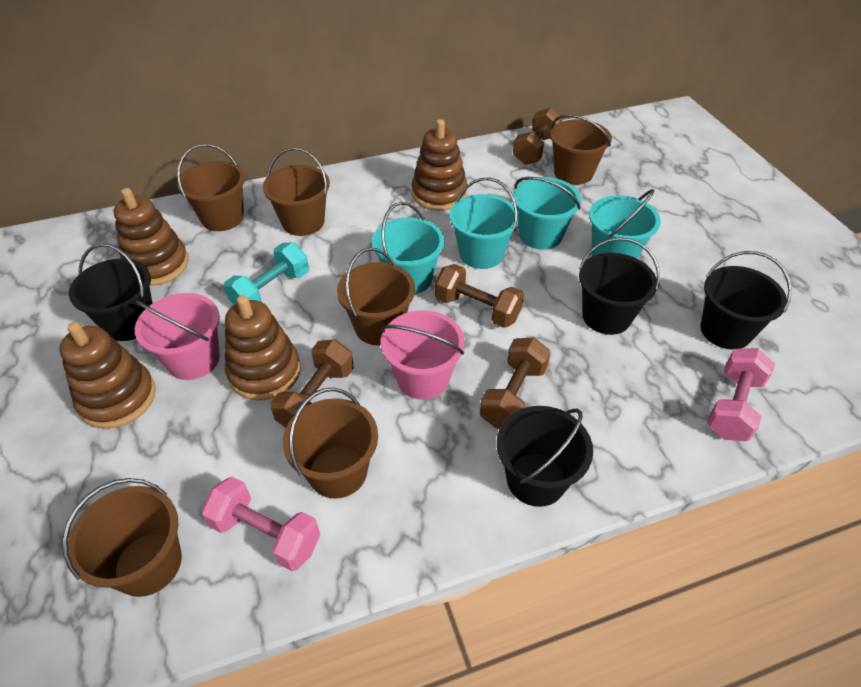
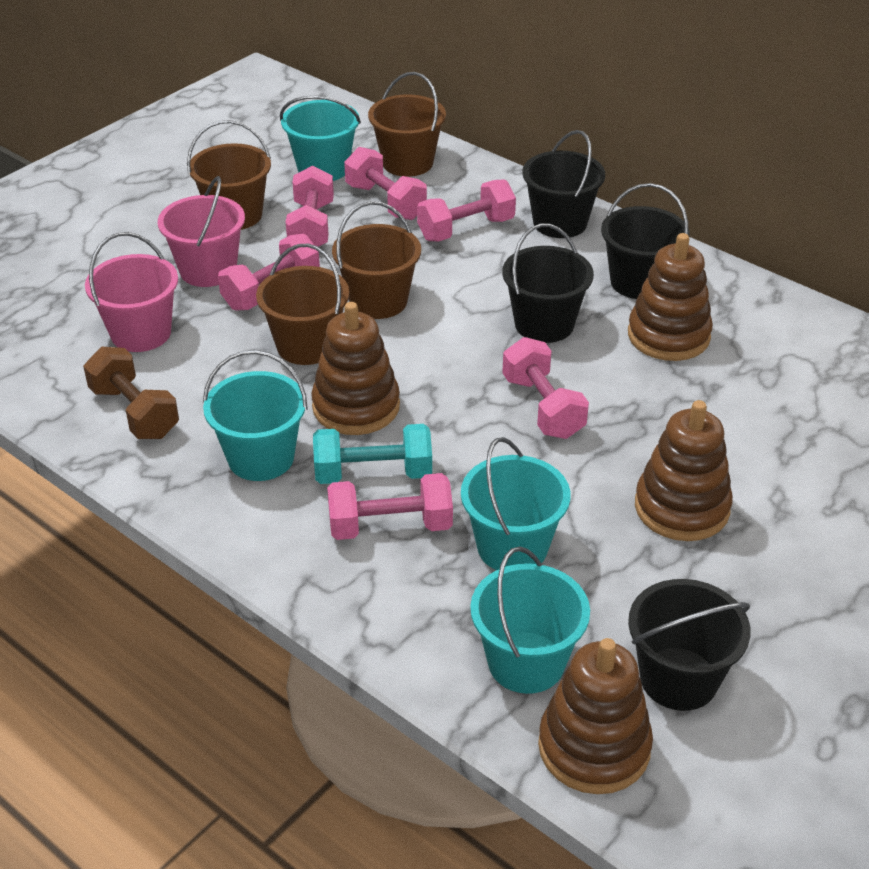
brown bucket: [62,478,182,597] [177,144,245,231] [263,147,330,236] [283,388,378,499] [337,248,415,345] [550,115,612,185] = 6 -> [187,120,271,230] [256,244,349,365] [332,201,421,319] [368,72,446,177] = 4
brown dumbbell: [270,339,354,428] [435,264,524,328] [480,337,551,429] [513,108,563,165] = 4 -> [83,347,179,439] = 1
pink dumbbell: [201,477,320,571] [707,348,775,441] = 2 -> [218,234,320,311] [286,166,334,247] [327,473,453,540] [344,147,427,220] [417,179,516,241] [502,337,589,439] = 6

